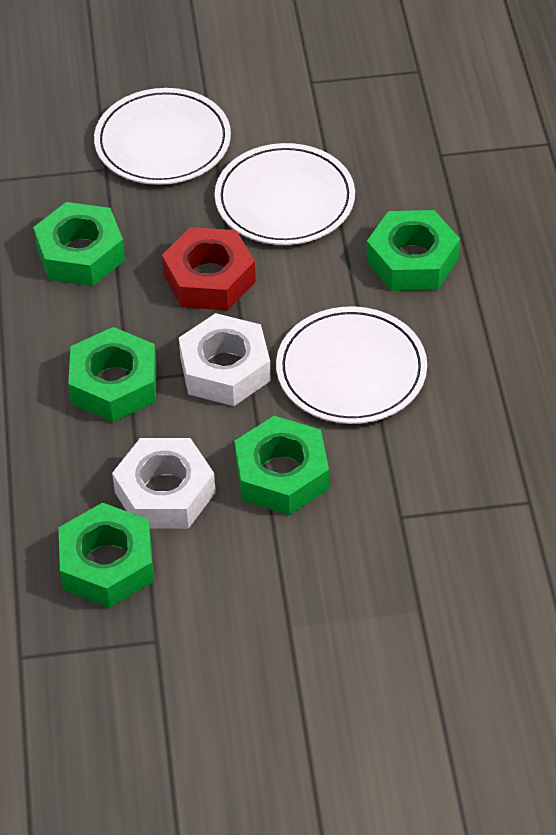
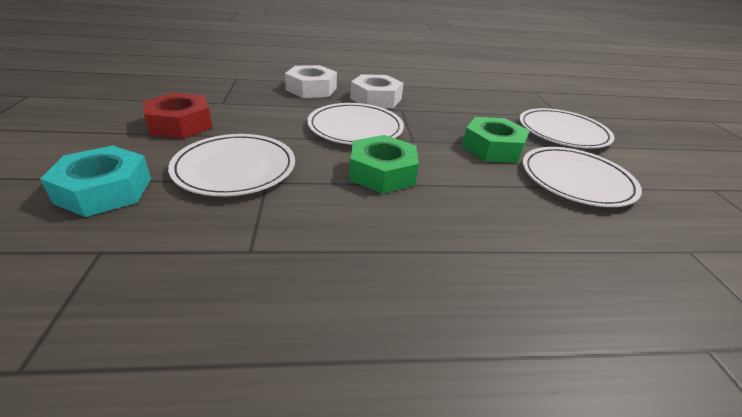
green nut: [33,202,125,286] [58,502,154,608] [68,327,157,422] [235,416,329,515] [366,210,460,291] = 5 -> [350,135,419,194] [462,117,530,163] = 2
turquoise nut: none = 0 -> [40,145,151,217] = 1
white plate: [94,88,231,185] [215,143,355,245] [276,306,427,424] = 3 -> [168,134,295,196] [307,103,404,145] [519,108,615,149] [522,147,642,207] = 4

